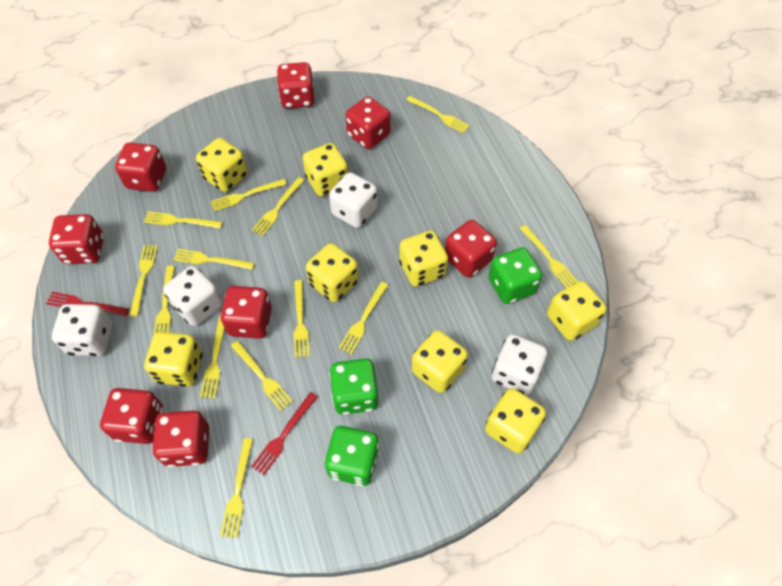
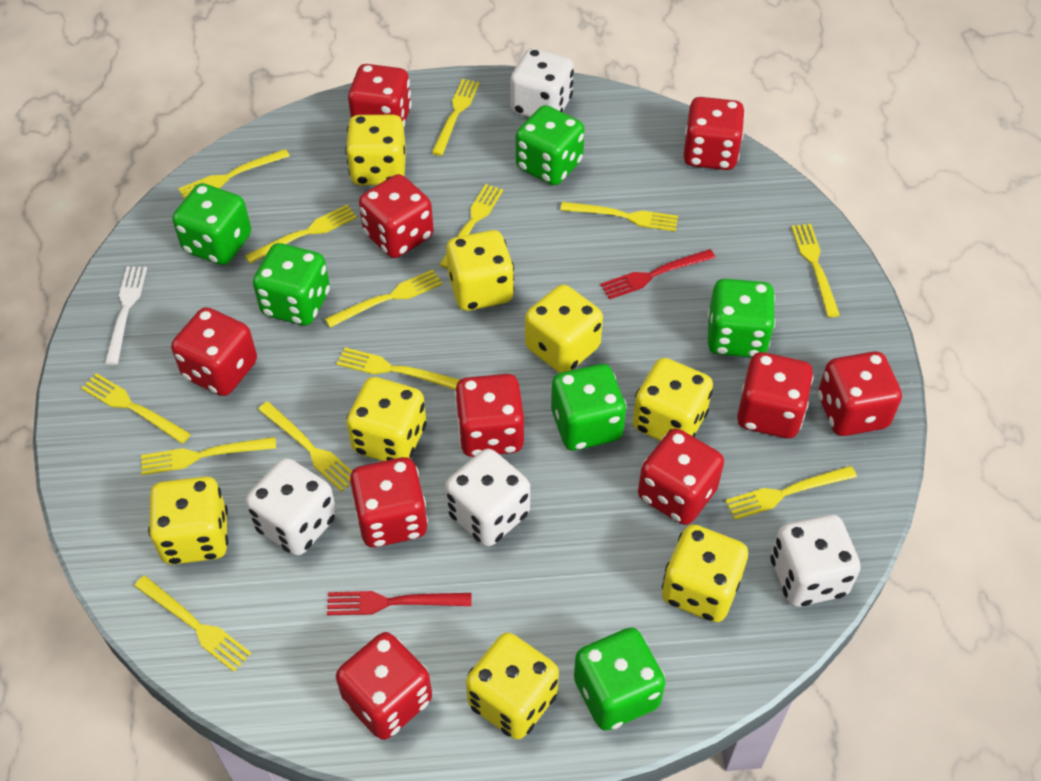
green dice: [324,426,380,486] [329,358,378,415] [488,247,542,304] = 3 -> [172,183,251,265] [253,243,330,326] [516,105,585,185] [551,364,627,451] [574,628,665,731] [708,279,775,358] = 6
red dice: [49,214,104,264] [100,388,163,444] [115,142,166,192] [152,411,209,467] [220,286,272,339] [277,62,314,108] [346,97,390,149] [445,220,497,278] = 8 -> [171,307,257,396] [336,632,432,740] [348,64,412,126] [350,457,428,547] [359,174,434,258] [455,374,524,457] [638,429,724,525] [683,97,745,170] [737,352,814,438] [818,351,902,436] = 10
white fork: none = 0 -> [105,266,147,365] = 1

